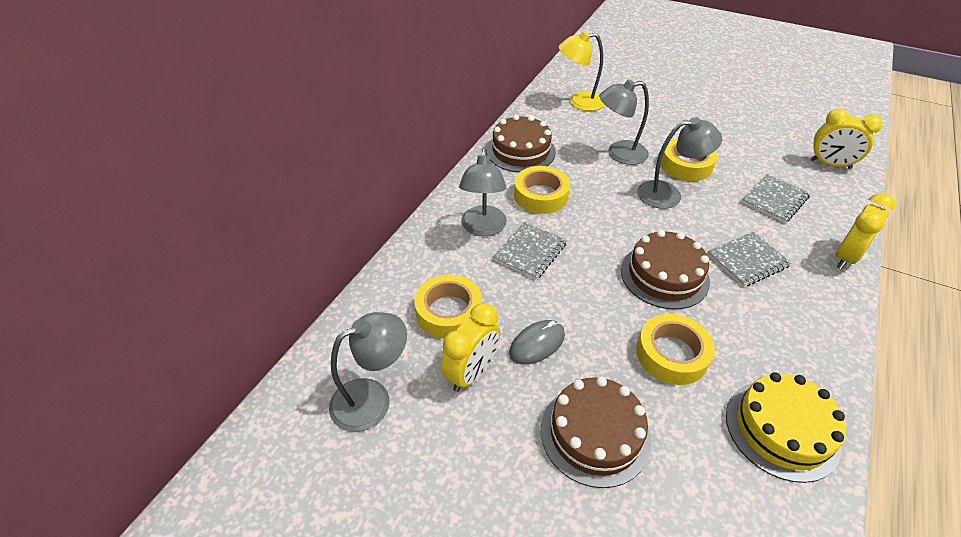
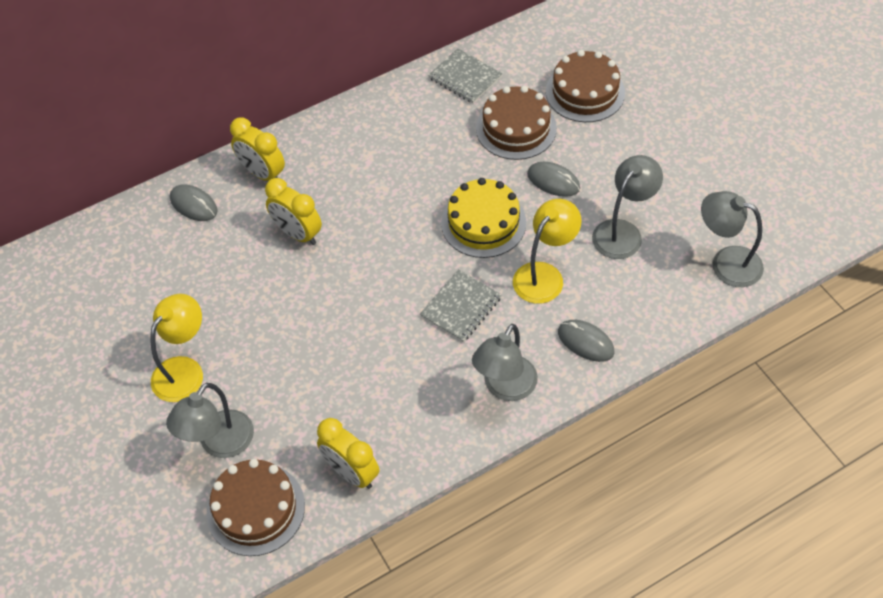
grey mouse: [509,320,565,365] = 1 -> [170,184,218,221] [527,162,580,197] [558,320,615,362] = 3
grey notebook: [493,222,567,280] [707,232,792,287] [741,174,810,223] = 3 -> [420,269,502,342] [428,48,502,103] = 2
yellow lamp: [559,31,605,111] = 1 -> [150,294,203,402] [513,199,581,304] = 2
yellow tape: [414,274,482,339] [514,166,570,214] [636,314,715,385] [661,138,717,181] = 4 -> none = 0

